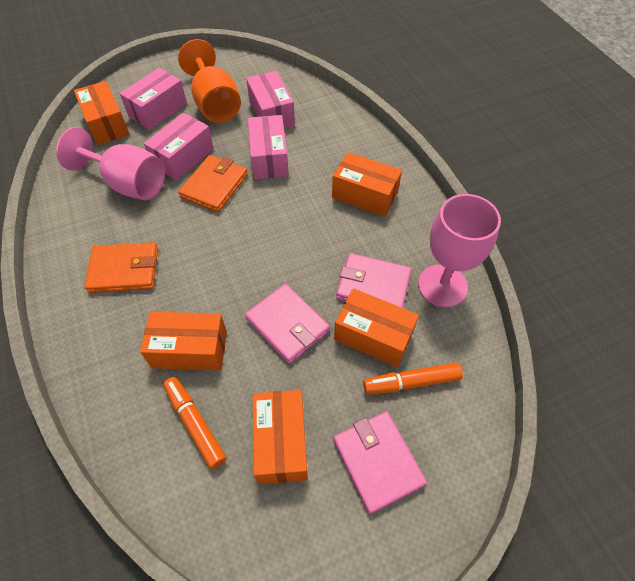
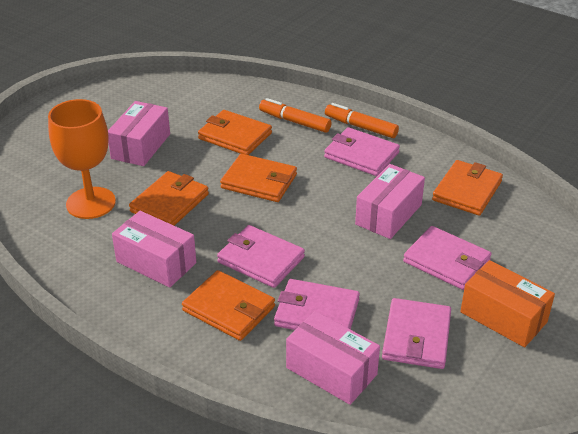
orange box: [74,81,130,145] [140,312,227,370] [253,390,308,484] [332,152,402,217] [334,288,419,367] = 5 -> [460,260,555,347] = 1
orange wallet: [84,242,158,293] [178,155,248,212] = 2 -> [129,171,209,226] [182,270,275,341] [198,110,272,155] [220,154,297,202] [432,160,503,216] = 5
pink goblet: [56,127,165,200] [418,194,501,307] = 2 -> none = 0
pink wallet: [245,284,330,364] [333,411,427,514] [336,253,412,308] = 3 -> [217,225,305,288] [274,279,360,330] [324,127,400,176] [382,298,451,369] [403,226,492,290] = 5

